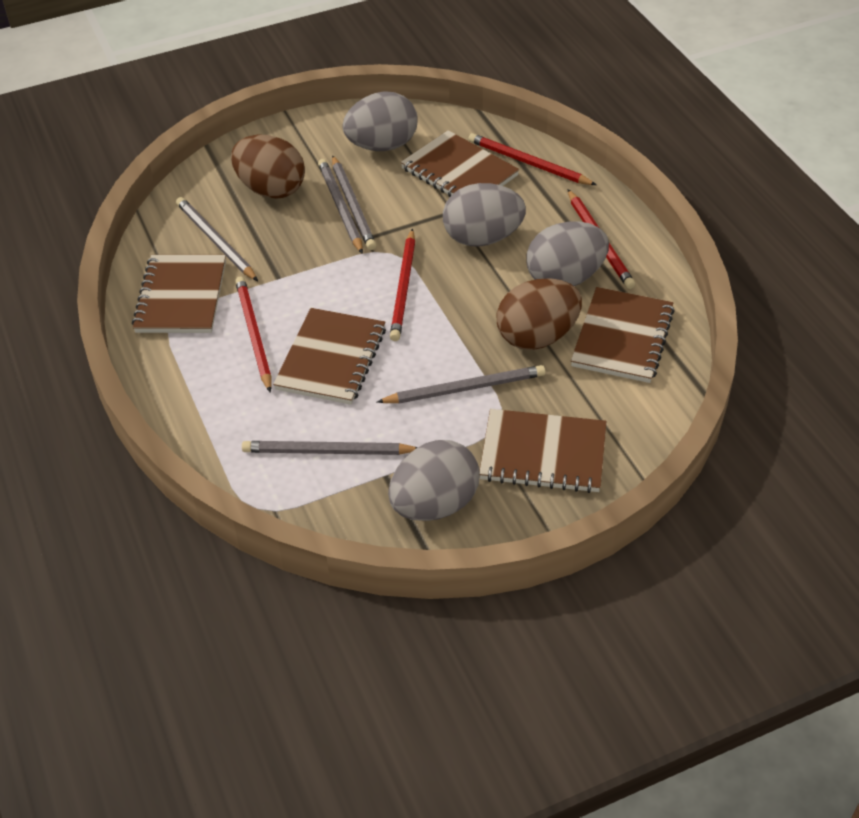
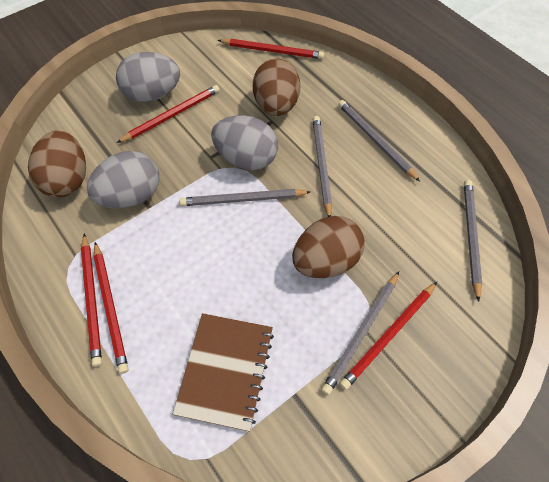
brown egg: [231,135,305,199] [497,279,582,350] = 2 -> [28,130,86,197] [253,58,300,116] [292,216,365,278] = 3
brown notebook: [132,255,226,333] [273,308,386,405] [401,130,519,197] [480,409,607,493] [571,287,675,383] = 5 -> [173,313,274,432] = 1
grey egg: [342,91,418,151] [388,440,480,521] [443,183,526,247] [527,222,609,286] = 4 -> [87,151,159,208] [116,52,180,102] [211,115,278,170] = 3
red pencil: [235,277,272,393] [390,229,415,341] [468,133,596,185] [568,190,635,289] = 4 -> [81,234,102,367] [93,242,128,374] [117,85,220,143] [218,39,324,59] [339,282,437,390] = 5

